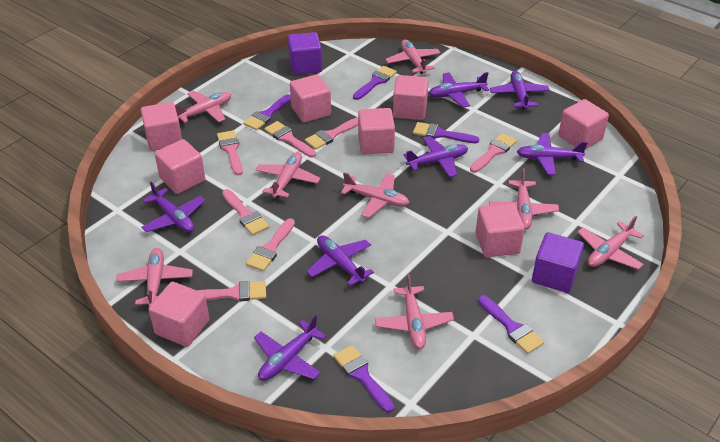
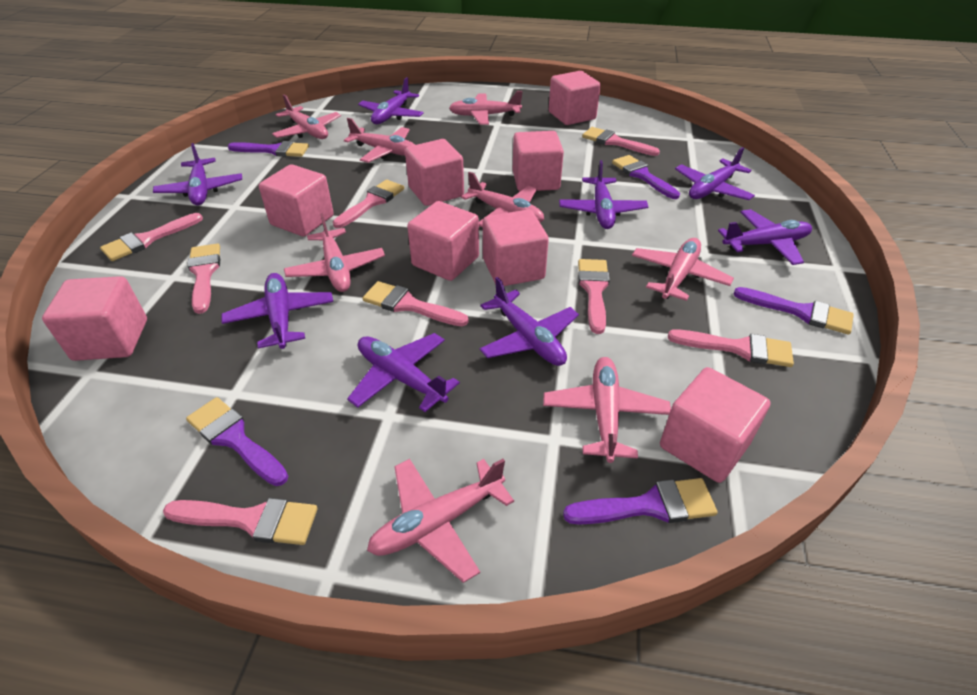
pink brush: [197,281,266,302] [217,130,243,175] [222,189,269,235] [246,218,295,271] [264,121,316,157] [305,117,358,150] [470,133,517,173] = 7 -> [100,213,203,261] [163,498,318,545] [187,244,220,314] [333,180,404,228] [362,281,469,326] [578,259,610,334] [582,127,660,156] [668,330,794,367] = 8
purple cube: [288,32,322,75] [532,232,584,293] = 2 -> none = 0
purple plane: [141,182,205,232] [254,315,326,381] [306,235,374,286] [404,136,468,177] [429,72,489,107] [490,71,550,110] [517,133,587,175] = 7 -> [153,143,242,205] [222,273,333,349] [347,333,460,412] [358,77,424,124] [480,277,579,366] [559,160,648,229] [675,147,755,200] [718,209,812,265] = 8

